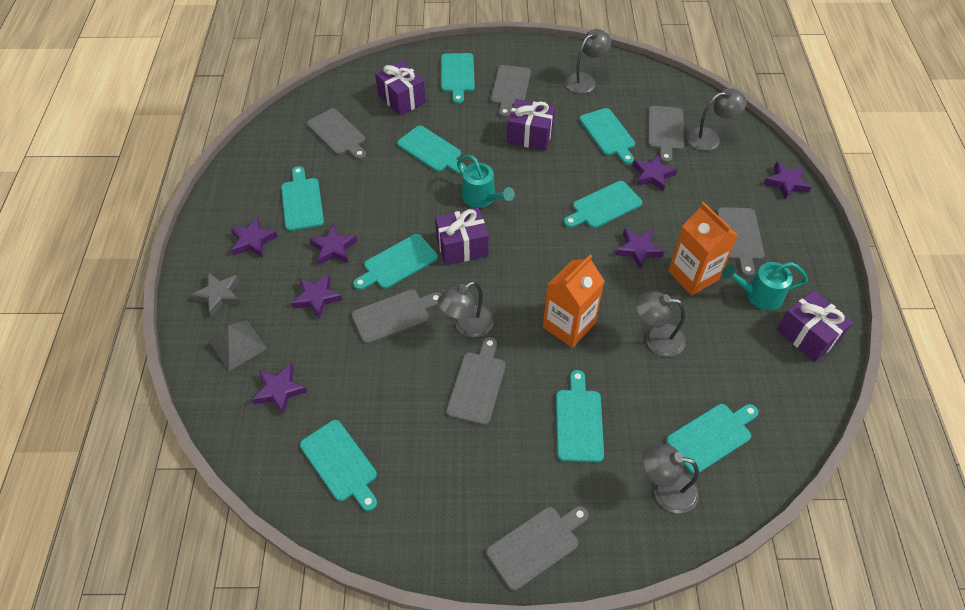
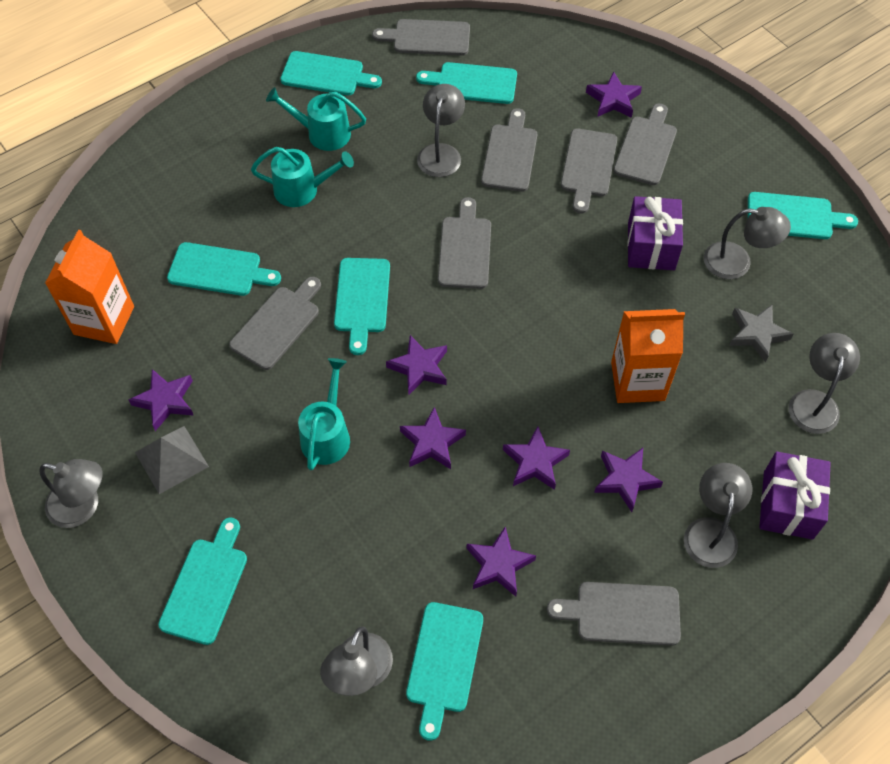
grey lamp: [438,281,494,337] [565,29,612,94] [636,291,686,357] [643,443,699,513] [687,88,747,151] = 5 -> [39,459,103,528] [320,627,393,696] [417,84,465,177] [684,463,752,568] [704,207,791,279] [789,333,860,434] = 6
purple gift: [375,60,426,116] [435,208,489,265] [507,99,555,151] [777,290,853,362] = 4 -> [627,196,683,270] [759,452,831,540] = 2
turquoise cutting board: [281,166,324,231] [300,420,377,511] [353,234,438,290] [397,126,467,174] [441,53,475,104] [556,370,604,462] [564,181,642,228] [579,108,635,164] [666,404,759,474] = 9 -> [158,517,247,645] [167,242,281,296] [280,51,382,96] [334,258,390,355] [406,602,483,741] [416,62,517,104] [748,192,858,239] = 7
turquoise watering can: [457,155,515,208] [722,262,808,311] = 2 -> [251,147,354,207] [266,87,366,151] [298,358,350,470] = 3

